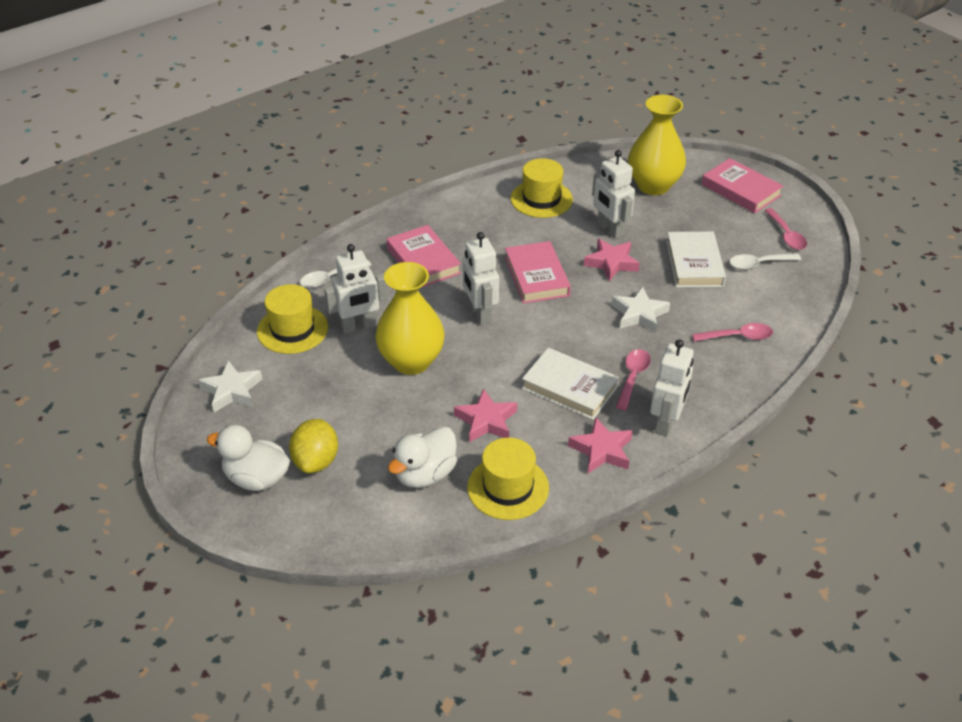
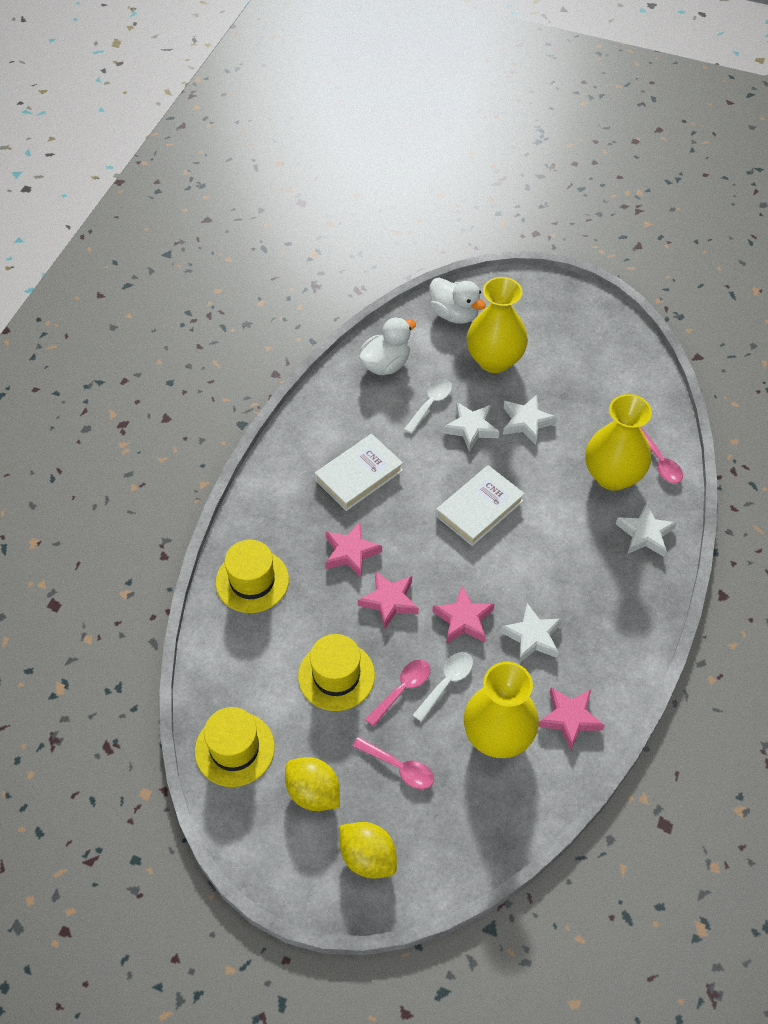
pink book: [387,225,461,288] [505,241,571,304] [702,158,783,213] = 3 -> none = 0
pink star: [454,388,517,443] [568,417,633,474] [584,239,640,281] = 3 -> [325,522,382,578] [358,571,419,629] [432,586,494,644] [539,687,605,750] = 4
white robot: [324,244,387,334] [462,232,499,325] [592,150,635,239] [650,339,694,437] = 4 -> none = 0
white star: [198,360,262,412] [612,286,670,333] = 2 -> [443,402,499,452] [500,603,562,663] [503,395,557,445] [616,503,677,557] = 4
yellow lemon: [289,419,338,473] = 1 -> [285,757,340,811] [340,822,397,879] = 2
yellow vase: [375,262,445,375] [628,95,686,195] = 2 -> [464,662,539,758] [467,277,528,373] [585,394,652,491] = 3

